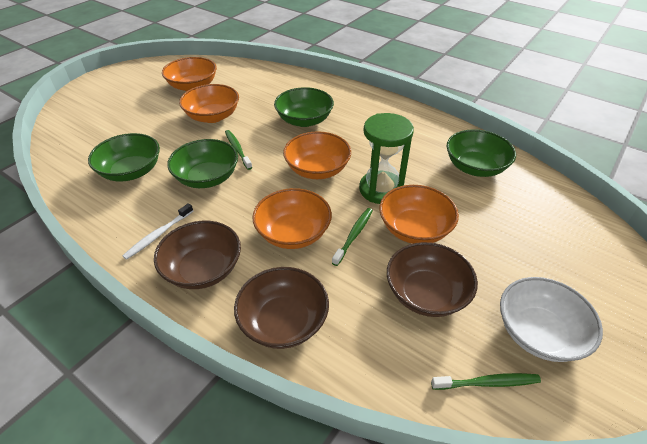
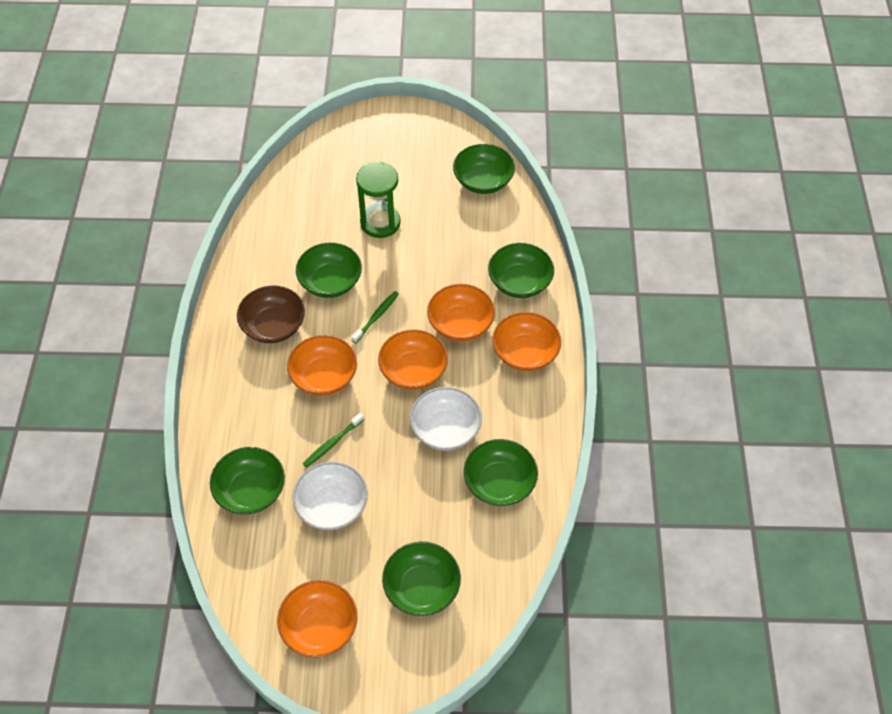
brown bowl: [154,221,241,289] [234,267,329,349] [387,242,478,317] = 3 -> [237,286,305,343] = 1
green bowl: [88,133,160,181] [167,139,238,188] [274,87,334,127] [447,129,516,177] = 4 -> [210,447,285,514] [296,242,362,298] [382,542,461,616] [453,144,515,194] [464,439,538,506] [488,243,554,298] = 6
green toothbrush: [225,130,252,170] [332,208,373,266] [431,373,541,390] = 3 -> [303,413,364,468] [352,291,399,343] = 2
white bowl: [500,277,603,362] = 1 -> [292,462,368,530] [410,387,482,451] = 2
white toothbrush: [122,203,193,260] = 1 -> none = 0

